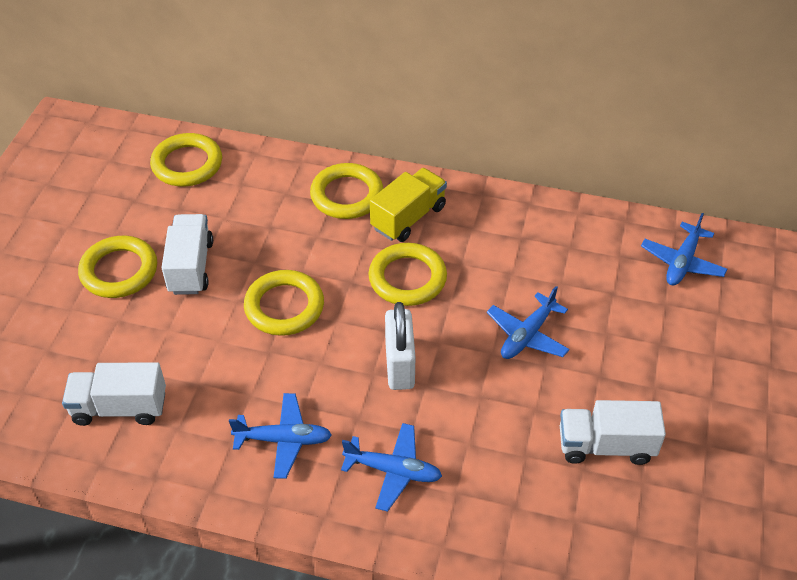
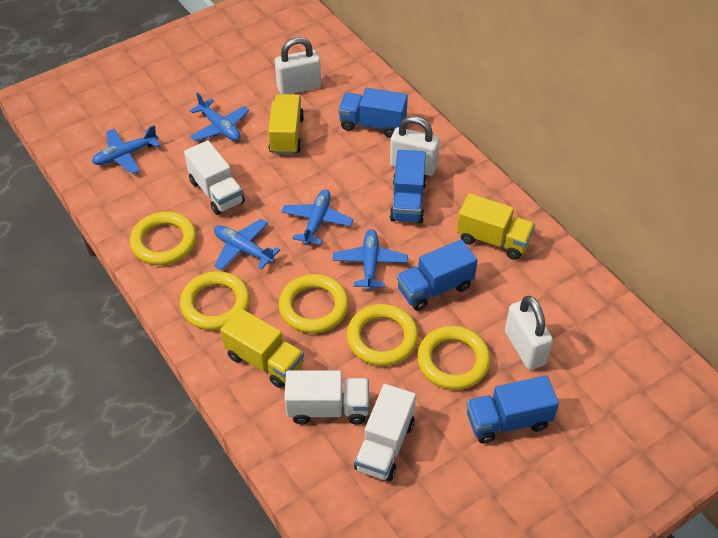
blue plane: [229,393,332,479] [341,423,442,512] [487,286,569,359] [641,213,727,285] = 4 -> [92,125,160,174] [190,92,249,141] [214,219,280,271] [281,190,353,245] [333,229,408,291] = 5
blue truck: none = 0 -> [338,88,408,138] [390,150,427,223] [397,239,478,311] [466,375,559,444] = 4
white padlock: [385,302,415,390] = 1 -> [275,37,321,94] [390,116,440,176] [505,296,553,370] = 3
yellow truck: [370,168,447,242] = 1 -> [220,308,304,388] [268,94,304,155] [456,193,535,260] = 3

